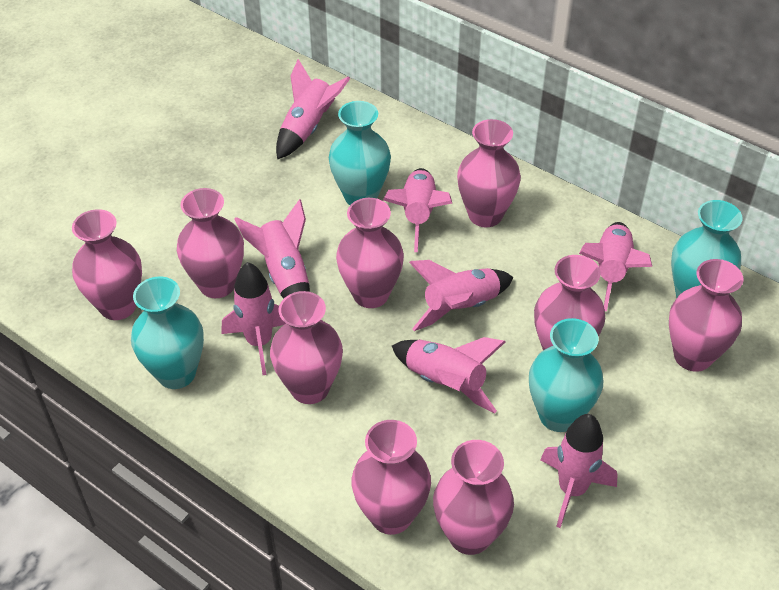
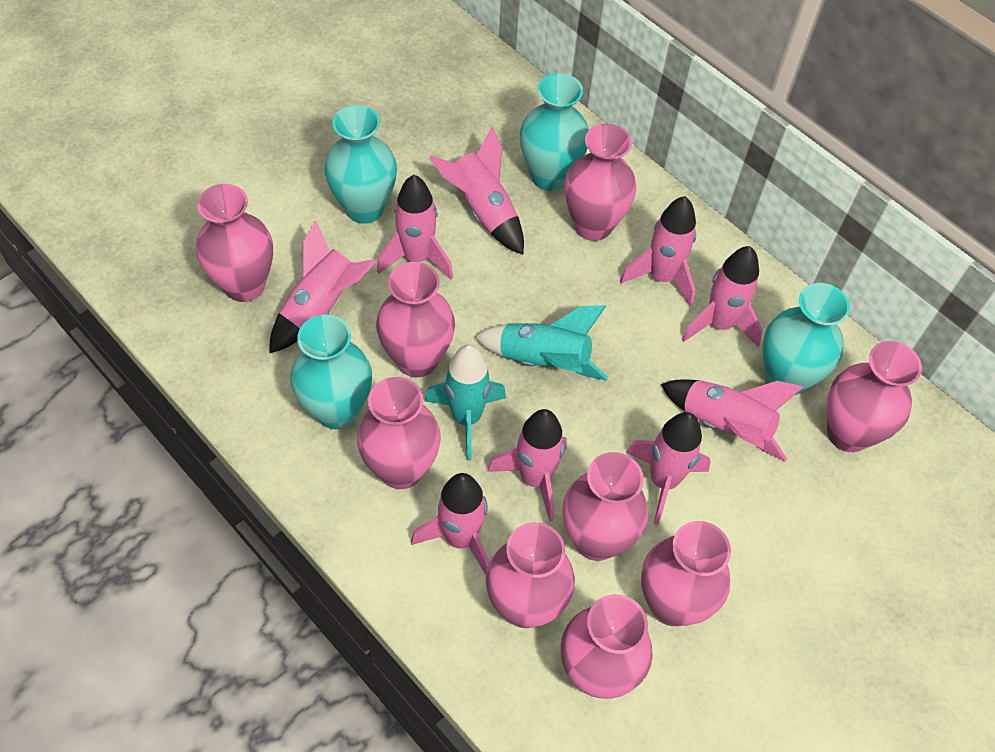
pink rocket: [222,262,286,375] [234,199,310,299] [276,59,350,160] [383,168,452,252] [392,337,505,413] [409,260,513,331] [540,414,617,528] [579,222,652,311] = 8 -> [269,220,376,353] [377,175,453,280] [411,473,489,575] [429,127,524,255] [487,409,567,522] [620,196,696,307] [626,412,711,525] [661,379,804,462] [682,246,763,347] = 9
turquoise rocket: none = 0 -> [424,345,506,460] [475,305,608,381] = 2

